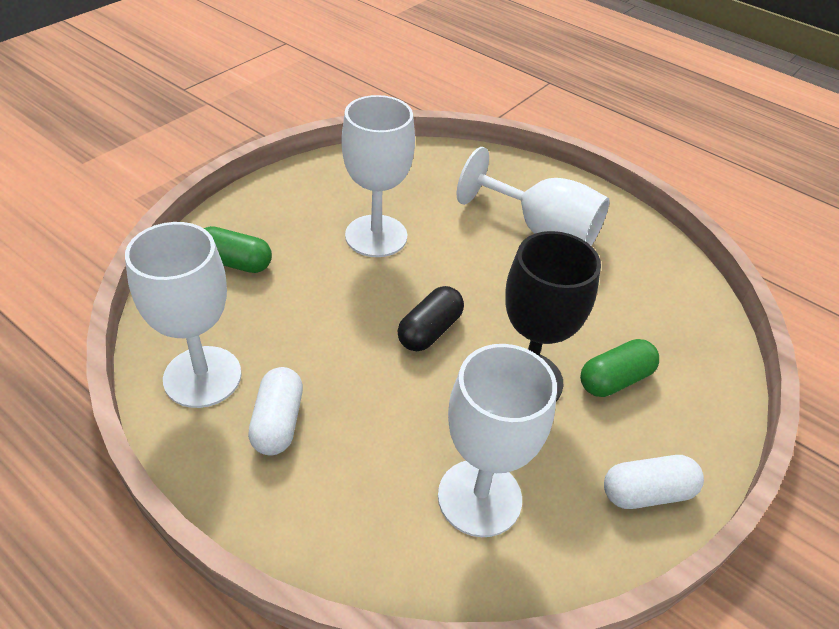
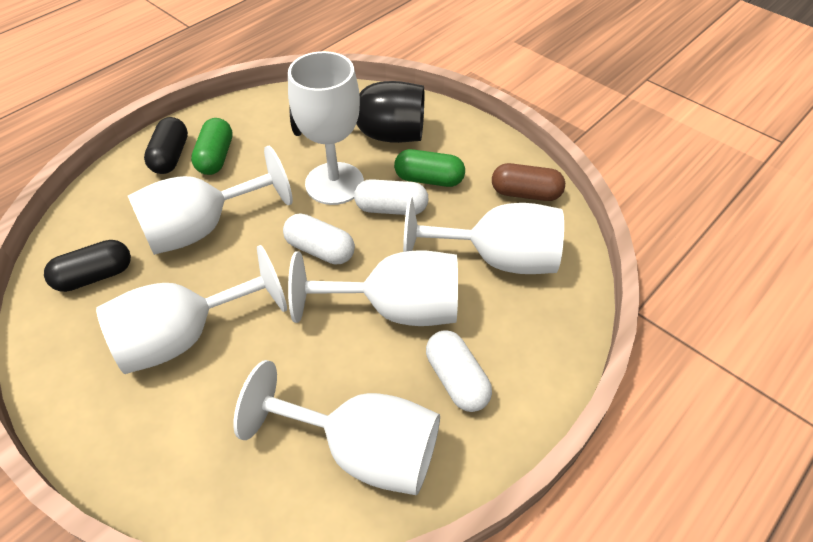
black capsule: [398,286,464,351] = 1 -> [44,240,131,292] [144,117,188,174] = 2
brown capsule: none = 0 -> [492,163,565,201] = 1
white capsule: [248,367,303,455] [604,455,704,509] = 2 -> [283,214,355,265] [354,179,429,215] [426,330,492,412] = 3
white goblet: [125,222,242,408] [341,95,415,257] [438,344,557,537] [457,147,610,246] = 4 -> [96,245,287,374] [128,146,293,255] [234,360,440,495] [288,51,364,205] [288,250,458,326] [403,197,564,274] = 6

